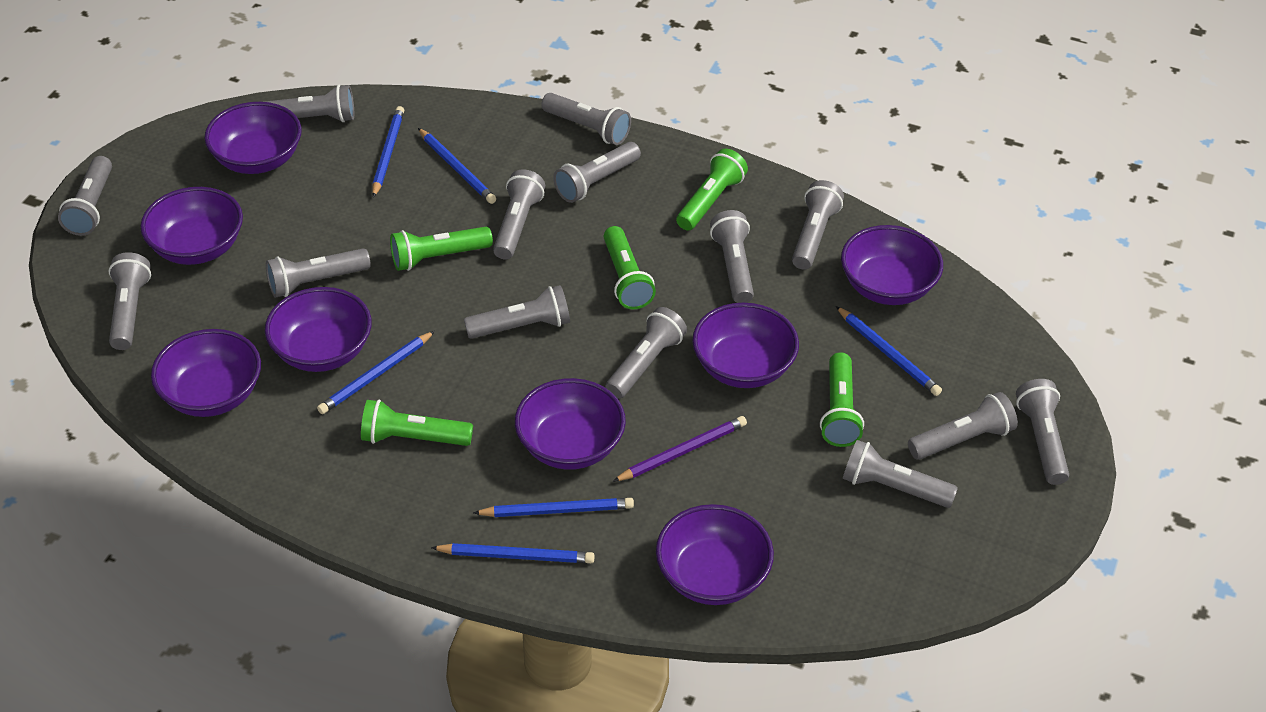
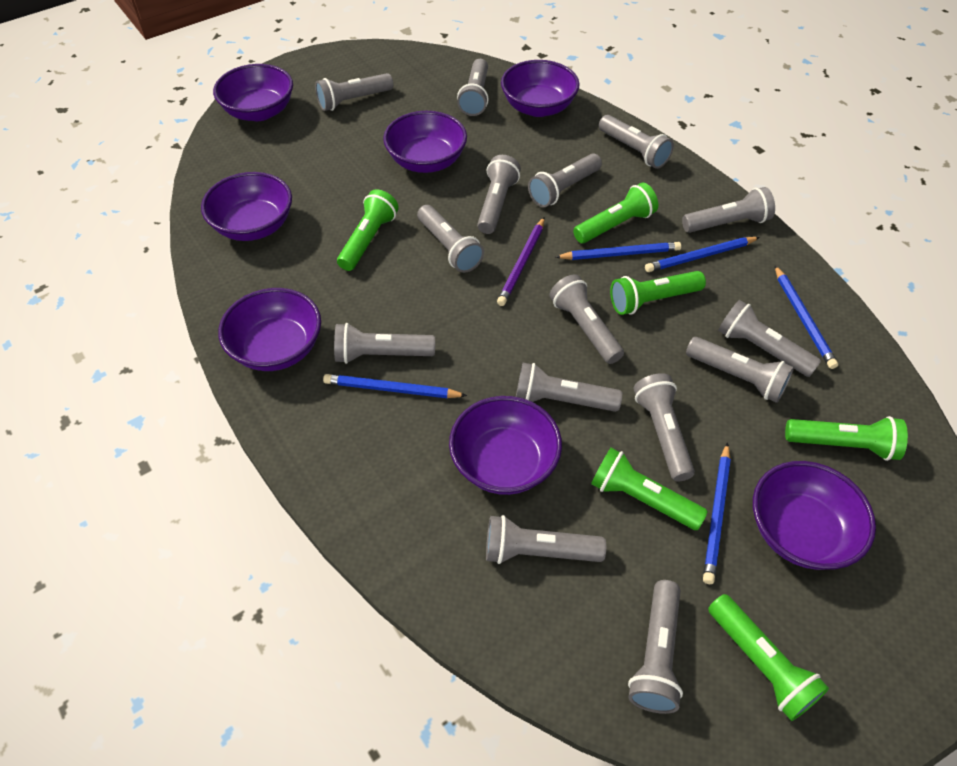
blue pencil: [317,331,435,414] [372,106,404,198] [418,128,496,204] [431,543,595,563] [473,498,634,517] [836,306,942,396] = 6 -> [323,374,467,398] [556,242,681,260] [645,237,760,272] [703,443,731,584] [775,266,838,369] = 5
green flashlight: [361,399,473,446] [390,227,493,271] [604,226,656,309] [676,149,748,231] [820,352,864,447] = 5 -> [337,189,399,271] [573,182,658,243] [591,448,708,530] [610,271,706,315] [708,594,829,721] [785,416,908,461] = 6
grey flashlight: [58,156,112,236] [109,252,151,350] [264,85,354,122] [266,248,371,298] [464,285,570,339] [493,169,545,260] [541,93,631,145] [553,142,641,203] [605,307,687,399] [710,210,754,303] [792,180,844,270] [843,440,958,508] [908,392,1018,460] [1016,379,1069,485] = 14 -> [315,73,393,111] [334,323,435,364] [417,205,484,273] [457,59,489,116] [477,155,521,234] [486,515,606,564] [516,363,622,412] [528,153,602,207] [550,274,624,364] [599,115,674,169] [628,580,683,714] [633,373,695,482] [682,187,775,233] [686,337,794,403] [718,300,821,377] = 15
purple bowl: [140,187,243,265] [151,329,261,417] [204,102,302,174] [265,287,372,372] [515,378,626,470] [656,504,774,605] [692,303,799,388] [841,225,943,305] = 8 -> [201,172,292,241] [213,64,293,121] [218,288,321,371] [383,111,467,173] [449,396,562,495] [501,60,579,117] [753,461,876,570] = 7

